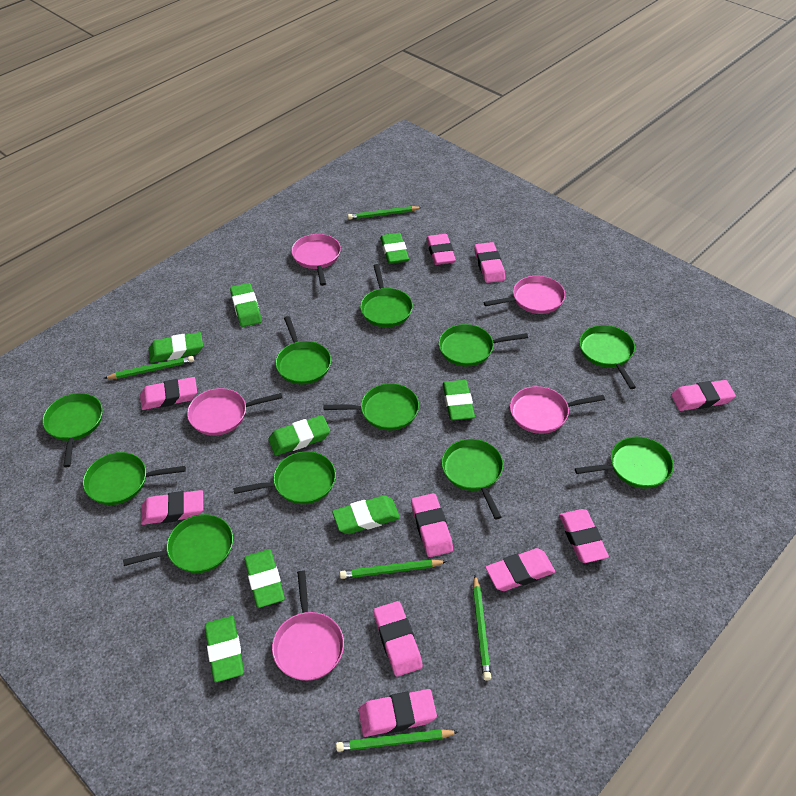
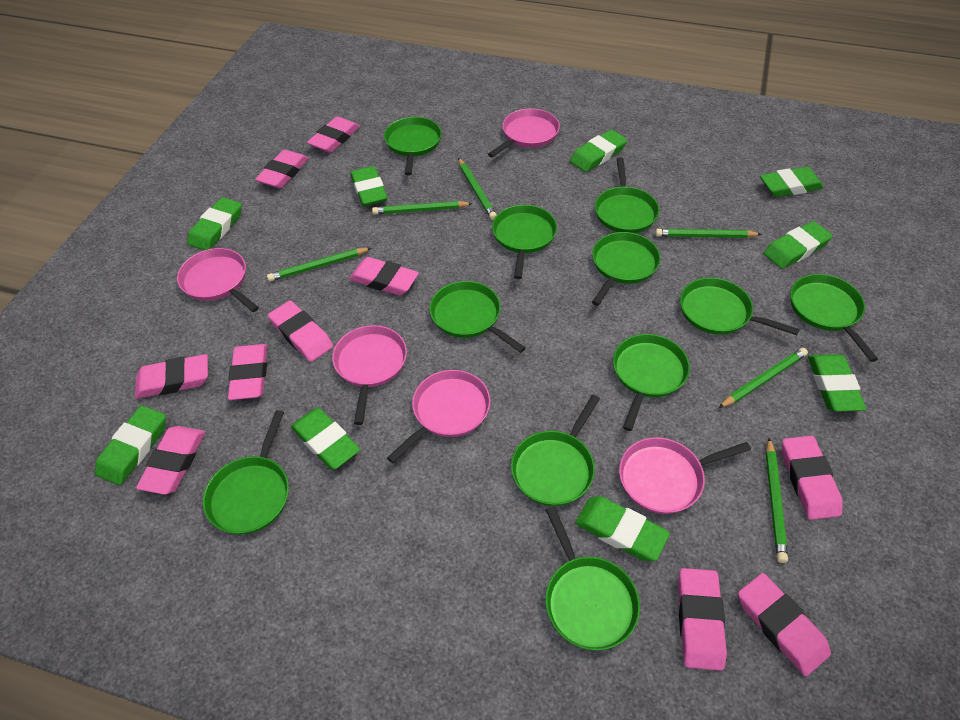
green eraser: [149,332,203,363] [205,616,244,682] [230,283,262,327] [244,549,285,608] [268,415,330,456] [332,496,400,534] [380,233,409,264] [443,380,475,420] = 8 -> [95,405,166,485] [187,197,242,250] [291,408,360,470] [351,166,388,206] [570,130,627,172] [575,496,670,561] [760,167,824,197] [763,221,833,269] [808,354,866,412] = 9
green pencil: [104,356,194,379] [336,729,458,752] [340,559,447,579] [348,206,422,220] [473,575,491,681] = 5 -> [267,248,371,282] [372,201,473,215] [458,158,497,220] [655,229,762,238] [719,348,808,408] [766,438,788,563] = 6

